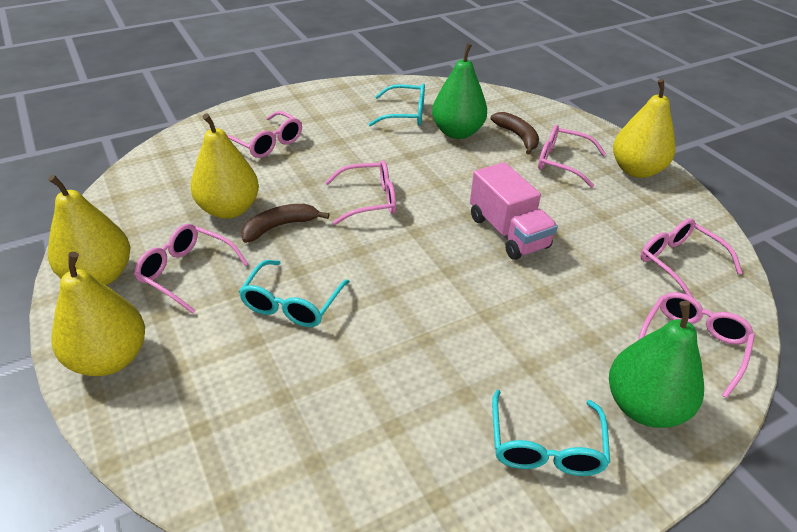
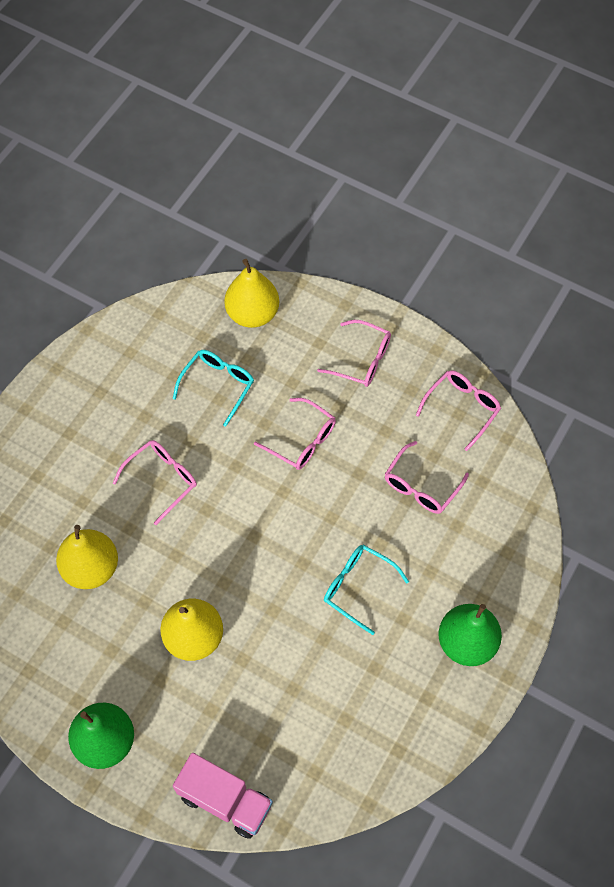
brown banana: [241,204,330,243] [491,112,539,154] = 2 -> none = 0
pink glasses: [134,224,248,314] [227,111,302,158] [325,160,396,225] [538,125,606,188] [638,292,755,398] [640,219,742,298] = 6 -> [113,440,197,525] [254,398,336,470] [317,320,391,387] [385,441,469,514] [416,370,501,451] = 5
turquoise glasses: [239,260,350,327] [368,83,425,126] [492,390,610,476] = 3 -> [173,350,254,427] [324,545,409,635] = 2
yellow pear: [48,175,130,285] [51,252,145,376] [190,113,259,219] [613,79,676,178] = 4 -> [56,525,118,589] [160,599,223,661] [224,259,279,328] = 3

